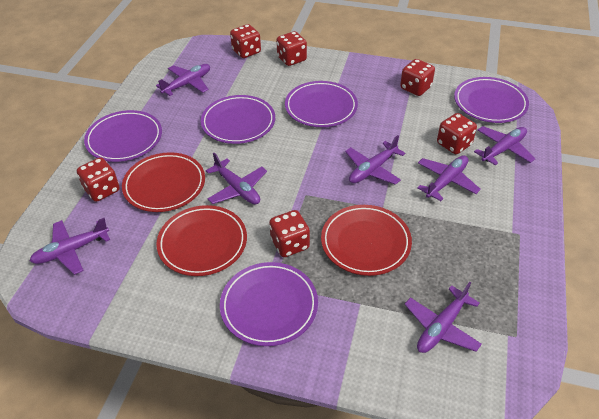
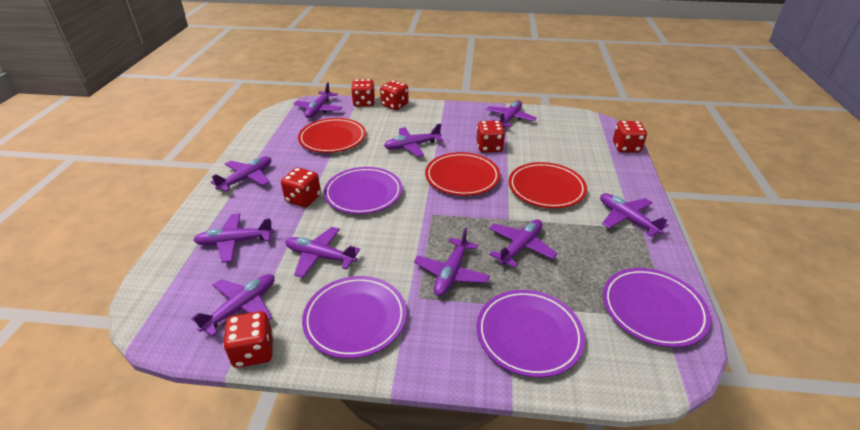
purple plane: [30,218,110,275] [156,64,210,96] [206,153,267,204] [345,135,405,185] [404,282,482,353] [417,155,481,201] [474,126,536,165] = 7 -> [192,274,275,337] [193,213,274,263] [211,156,271,192] [285,227,360,278] [293,82,342,118] [384,123,443,157] [414,228,490,296] [486,100,537,128] [489,219,557,268] [600,193,668,237] = 10
purple plate: [84,110,162,162] [201,95,275,144] [220,262,318,346] [285,81,358,127] [454,77,529,123] = 5 -> [302,276,407,359] [324,167,402,214] [476,290,585,378] [603,268,711,348] = 4

